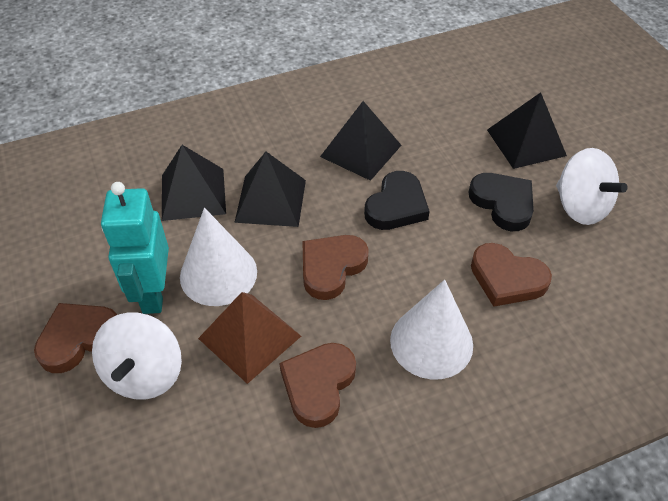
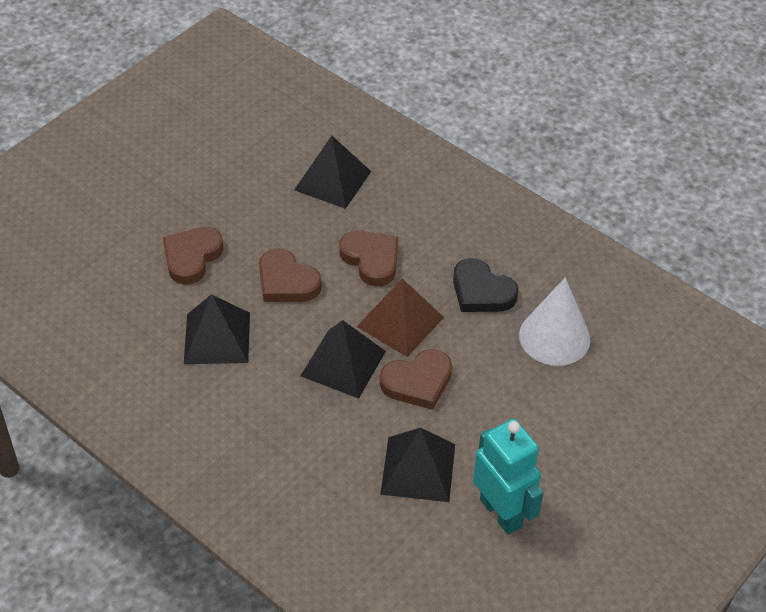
black heart: [364,171,430,230] [469,173,534,231] = 2 -> [453,258,518,312] = 1
white cone: [180,208,257,306] [390,280,473,380] = 2 -> [519,278,591,366] = 1
white spinning top: [92,313,182,400] [556,148,628,225] = 2 -> none = 0

